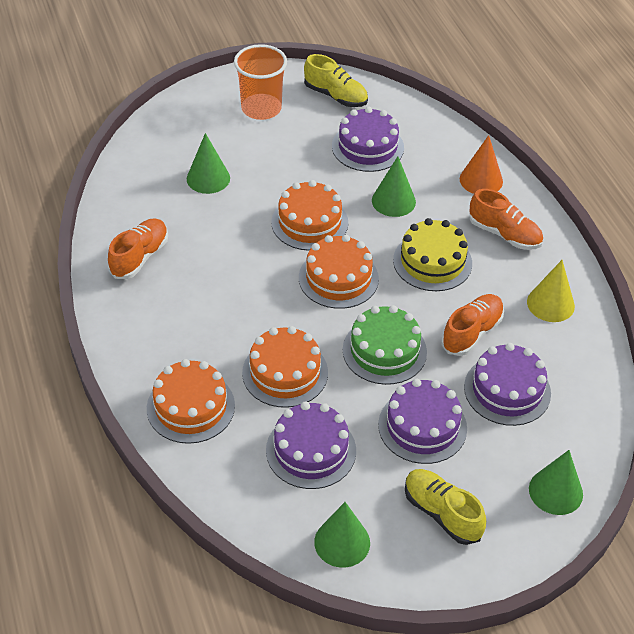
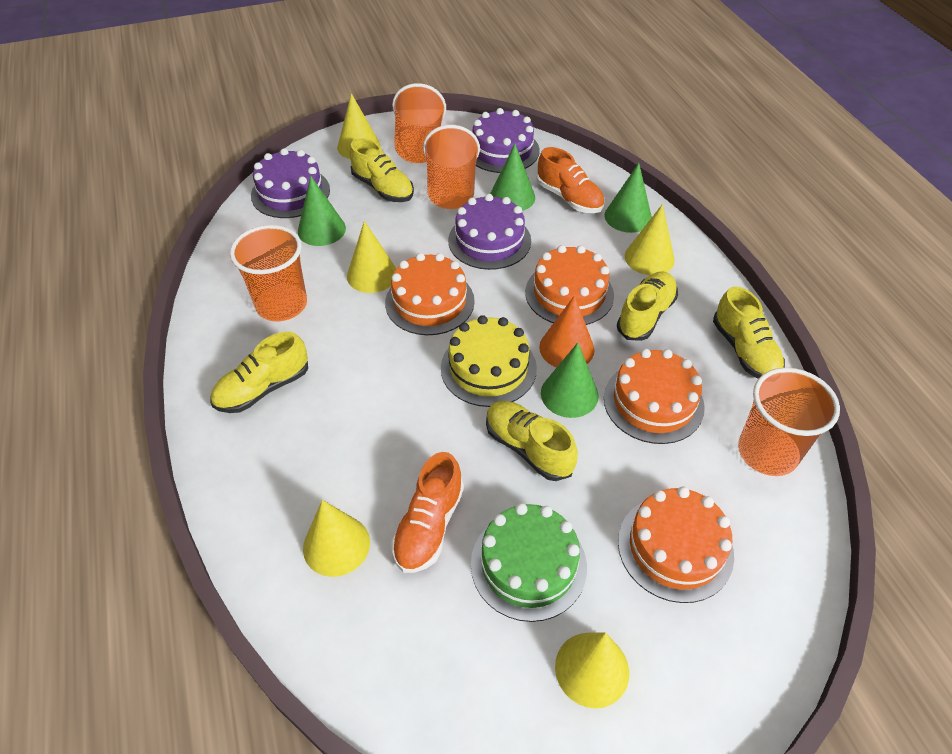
orange cup: [234,44,287,120] = 1 -> [230,225,307,321] [392,83,446,163] [423,125,480,209] [738,368,840,476] = 4
orange shoe: [108,218,168,279] [441,294,504,356] [469,189,543,250] = 3 -> [391,452,464,573] [537,147,604,213] = 2
purple cake: [266,401,356,489] [332,107,404,172] [378,378,467,464] [464,343,551,426] = 4 -> [251,148,330,218] [448,194,531,270] [473,108,539,173] = 3
yellow cone: [527,260,575,322] = 1 -> [303,500,370,577] [337,93,380,159] [347,221,396,293] [555,633,629,708] [625,204,675,275] = 5
yellow shoe: [304,54,368,107] [405,469,486,545] = 2 -> [211,331,308,413] [349,138,414,202] [486,401,578,481] [617,271,678,341] [713,287,785,379] = 5

